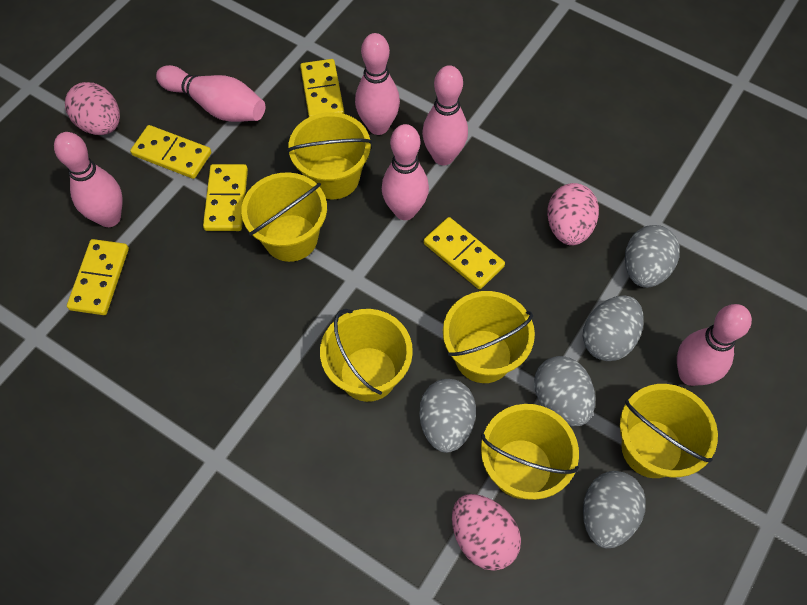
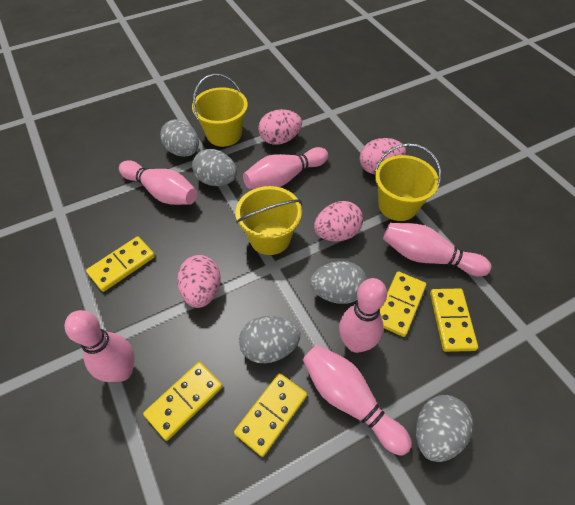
pink egg: [65,82,120,135] [452,494,521,571] [547,183,599,245] = 3 -> [177,255,221,308] [258,109,302,145] [314,201,363,242] [360,138,406,174] = 4
yellow bucket: [241,172,327,262] [287,112,372,199] [320,309,413,402] [443,291,535,383] [481,404,579,500] [620,384,718,478] = 6 -> [192,74,248,147] [235,186,302,255] [375,143,441,221] = 3

